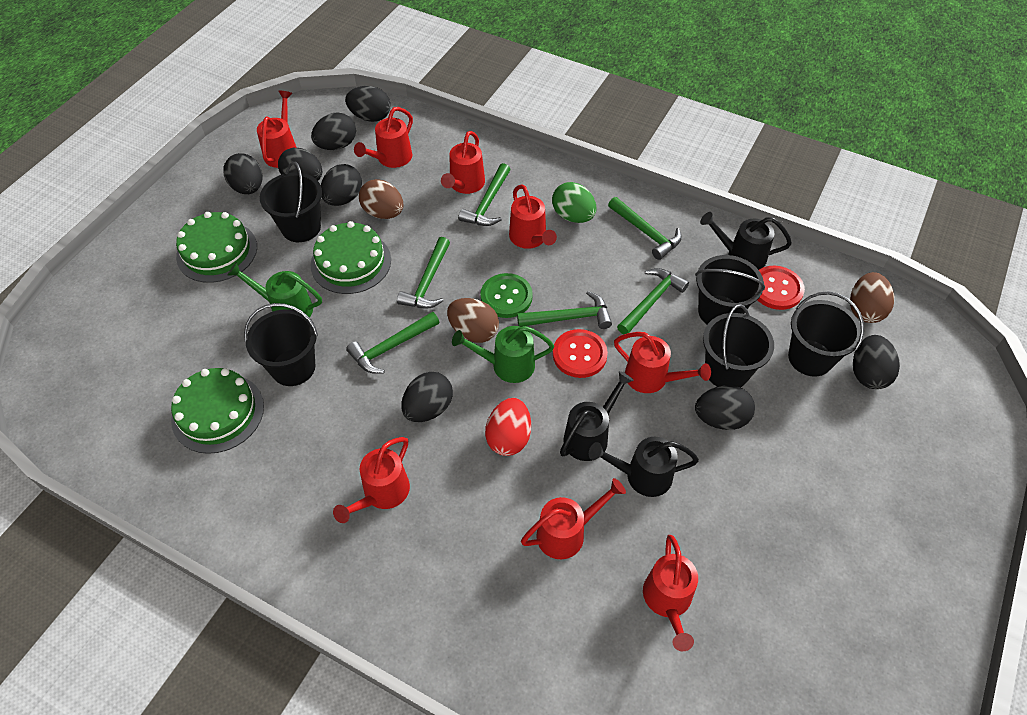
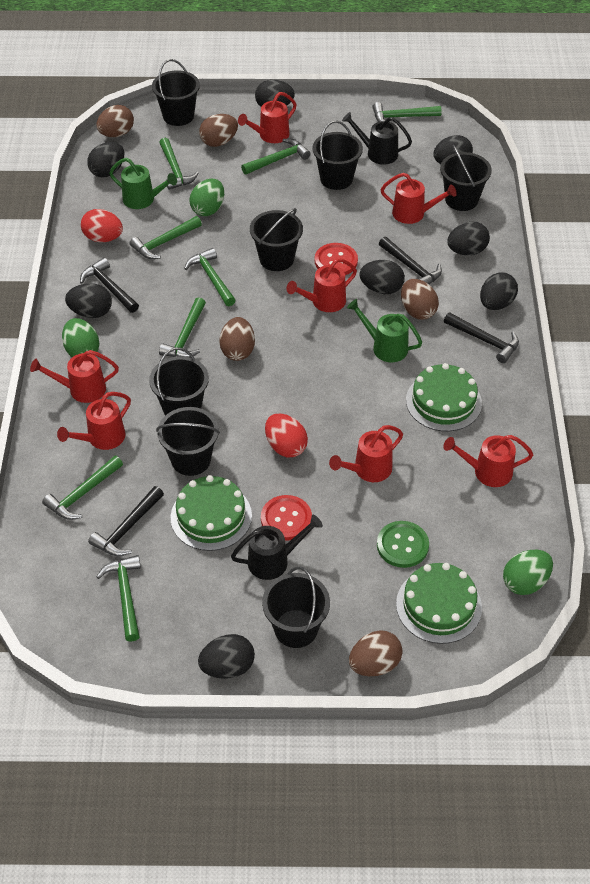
black bucket: [244,303,318,386] [260,162,322,242] [695,255,765,325] [703,304,774,388] [788,291,864,377] = 5 -> [149,348,209,416] [152,59,200,126] [156,407,220,476] [250,208,303,271] [262,567,330,648] [312,120,363,190] [440,145,492,211] = 7
black hammer: none = 0 -> [80,258,139,313] [88,486,164,556] [379,237,442,284] [444,312,519,363] = 4
black watering can: [560,371,634,461] [589,437,699,497] [700,212,792,270] = 3 -> [231,515,323,580] [342,112,412,165] = 2
brown egg: [359,179,403,219] [447,298,499,343] [850,272,894,323] = 3 -> [96,105,134,137] [199,114,238,147] [219,317,255,361] [349,630,403,676] [401,279,439,320] = 5
green egg: [552,182,597,223] = 1 -> [62,318,99,357] [190,179,224,216] [503,550,553,595] = 3
green hammer: [346,312,439,374] [397,237,450,309] [458,163,511,226] [517,291,612,329] [608,197,682,260] [617,268,689,335] = 6 -> [42,456,123,520] [96,555,141,642] [130,216,202,259] [159,138,199,190] [159,297,206,358] [184,248,236,306] [241,139,311,175] [372,102,442,122] = 8
red egg: [485,398,531,456] = 1 -> [81,209,123,242] [265,414,308,457] = 2
red watering can: [257,91,297,168] [333,437,410,523] [354,107,413,168] [441,131,485,194] [509,184,557,249] [521,478,626,559] [614,332,711,393] [643,535,698,651] = 8 -> [30,350,119,403] [57,392,131,450] [238,92,297,143] [286,258,357,312] [329,425,403,482] [381,173,457,224] [444,435,533,487] = 7

